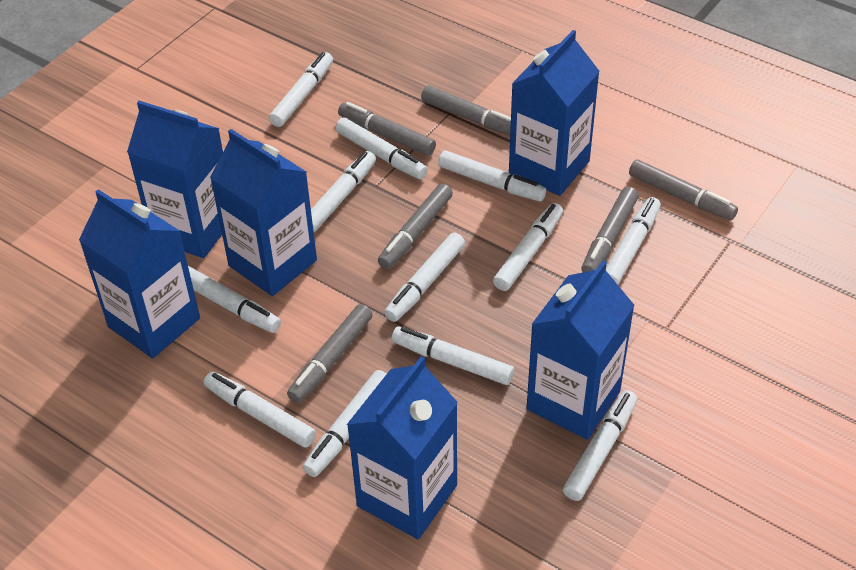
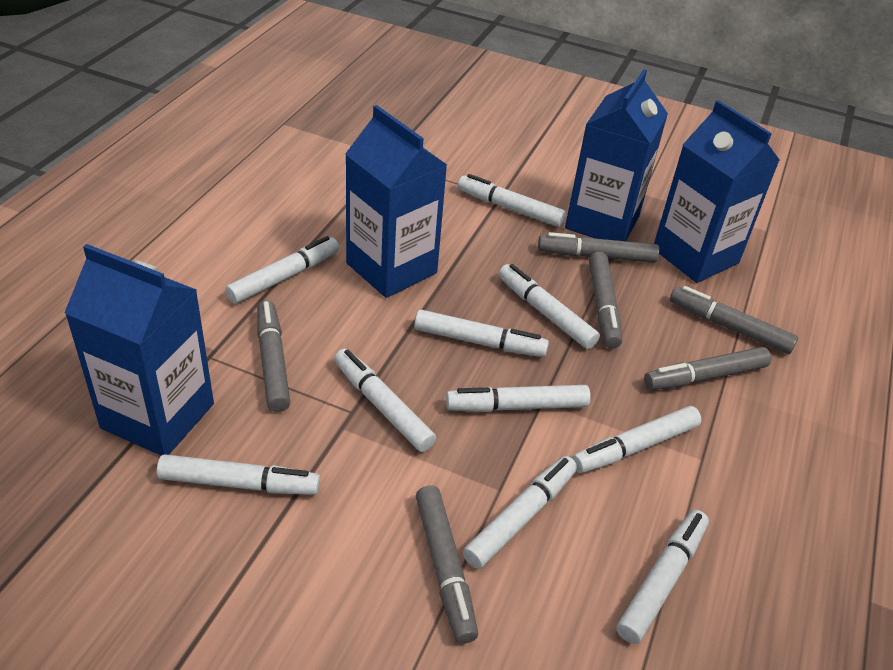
blue carton: [79,189,200,358] [127,101,223,258] [210,129,317,296] [347,356,458,539] [509,30,600,196] [526,260,635,440] = 6 -> [65,244,214,456] [345,105,447,298] [565,69,668,241] [654,100,780,283] = 4
white marker: [188,266,281,333] [204,371,316,447] [269,52,333,127] [303,370,386,477] [311,151,376,232] [335,117,427,179] [384,233,465,322] [392,326,514,385] [438,151,546,202] [493,203,563,291] [563,390,638,501] [606,197,661,285] = 12 -> [157,454,320,495] [226,236,339,304] [334,349,436,452] [414,310,549,357] [446,385,591,412] [458,174,566,227] [463,456,577,569] [499,264,600,349] [572,406,701,473] [616,510,709,644] = 10

